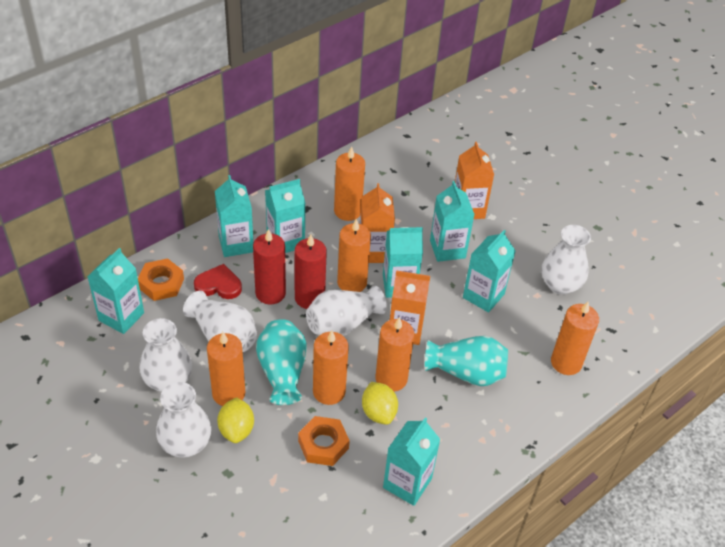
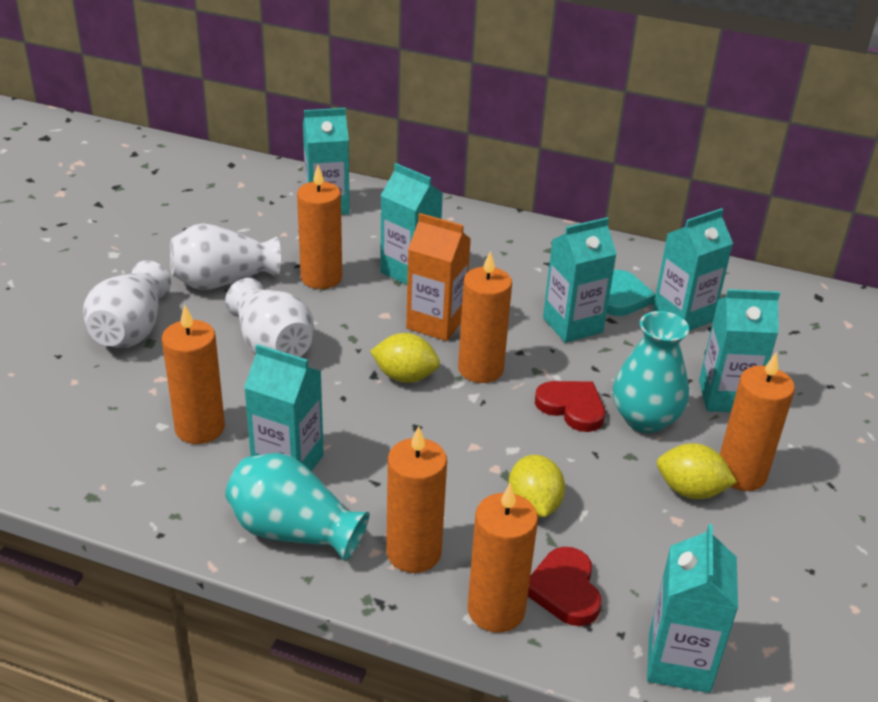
orange carton: [360,183,395,263] [390,270,430,345] [455,142,494,219] = 3 -> [406,213,471,341] = 1
orange nut: [138,258,184,301] [298,416,350,466] = 2 -> none = 0
red candle: [253,229,286,304] [294,234,327,309] = 2 -> none = 0
red heart: [194,264,242,299] = 1 -> [528,547,601,626] [535,381,605,432] = 2
turquoise heart: none = 0 -> [607,270,656,316] = 1
white vase: [140,318,192,392] [156,382,211,458] [183,291,257,352] [306,286,387,336] [542,225,591,295] = 5 -> [83,260,171,348] [170,223,281,290] [225,278,314,357] = 3
yellow lemon: [217,397,254,443] [362,382,398,425] = 2 -> [370,333,440,383] [508,455,565,517] [657,443,737,499] = 3

